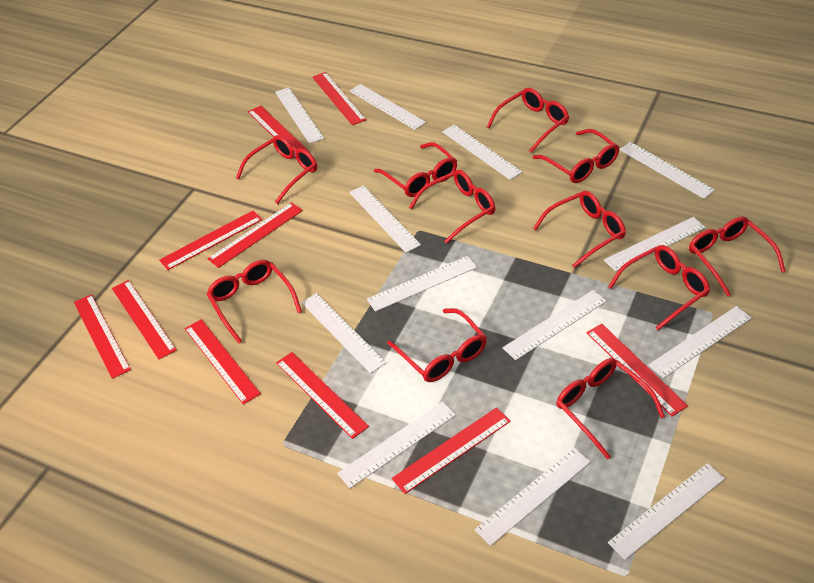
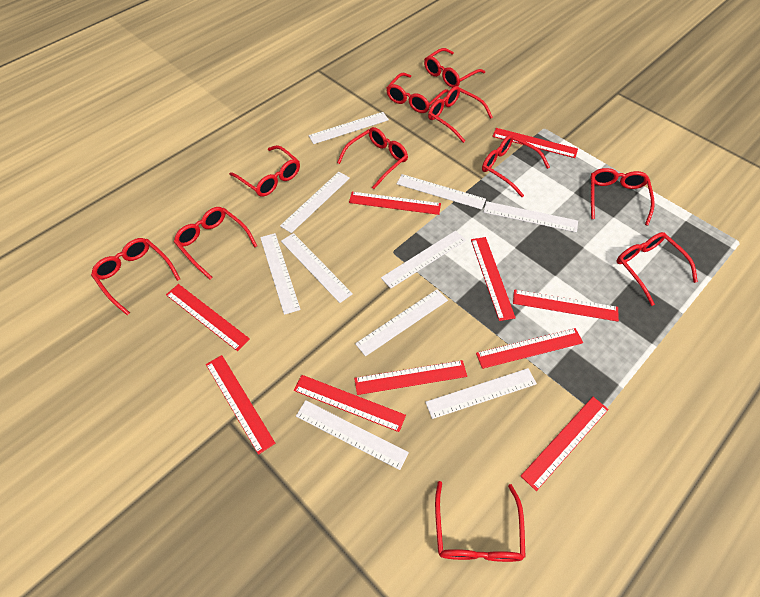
white ruler: [275,87,324,144] [301,293,387,374] [337,401,456,488] [349,185,421,253] [350,84,426,130] [367,256,477,312] [442,125,522,180] [475,448,591,546] [503,290,607,360] [604,217,706,272] [608,463,725,560] [620,142,715,199] [648,306,752,378] = 13 -> [260,233,301,315] [280,172,350,233] [281,233,353,303] [296,400,409,470] [308,112,389,144] [355,289,448,356] [381,231,466,289] [397,174,486,210] [425,368,537,419] [484,201,578,232] = 10

